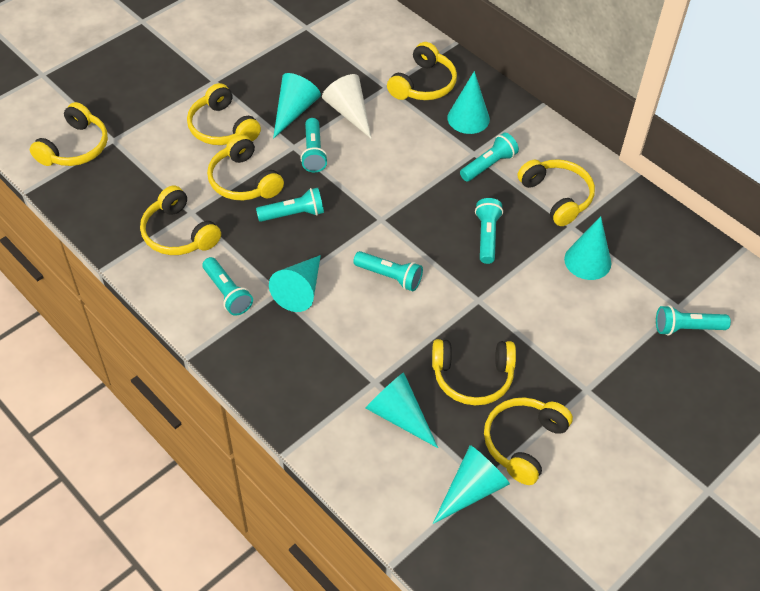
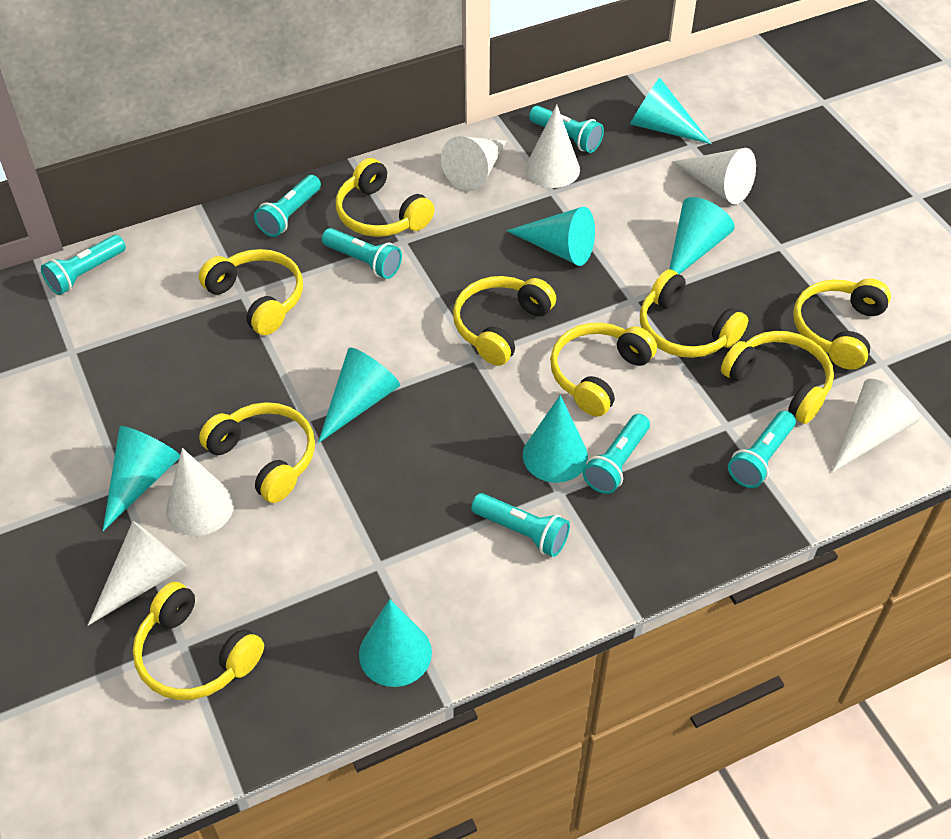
turquoise cone: [269,255,321,312] [273,73,321,139] [366,372,438,448] [433,445,510,524] [447,71,490,134] [564,216,611,280] = 6 -> [103,426,180,531] [318,347,400,443] [359,599,432,687] [506,207,595,266] [523,395,588,483] [630,78,712,144] [669,197,735,275] = 7
white cone: [322,74,372,139] = 1 -> [88,521,187,625] [166,448,234,536] [441,136,507,191] [526,104,580,188] [672,148,756,204] [832,379,920,473] = 6
yellow headphones: [30,102,108,166] [140,186,221,255] [187,83,261,145] [207,134,284,200] [387,42,457,100] [432,339,516,405] [484,397,573,485] [518,159,595,226] = 8 -> [133,582,264,700] [199,249,303,335] [199,402,315,503] [336,158,435,237] [453,276,556,366] [550,323,657,417] [640,270,748,358] [721,331,834,424] [793,279,891,370] = 9

